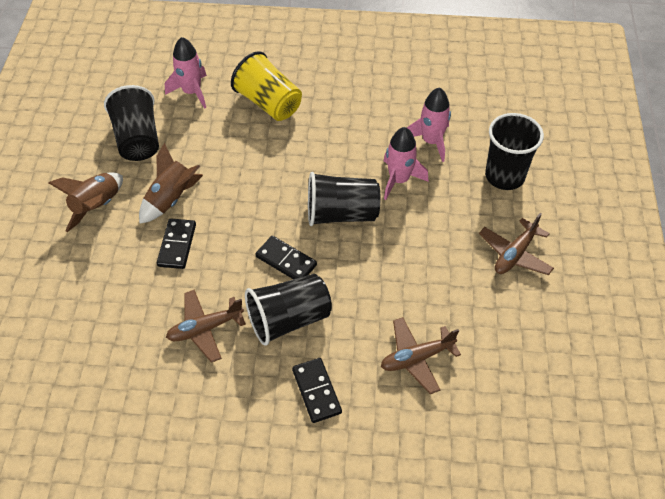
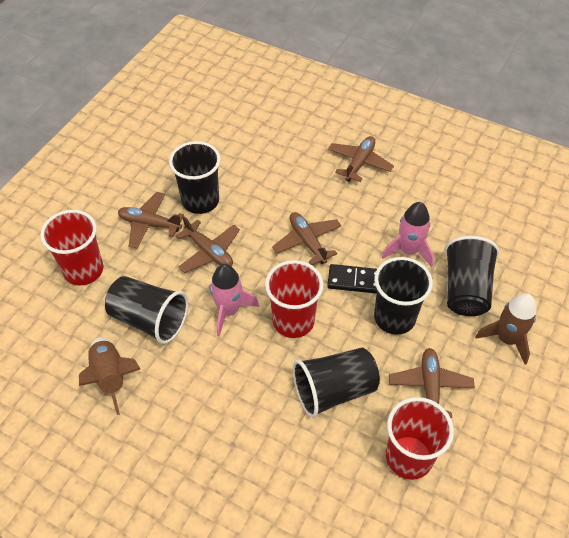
black cup: [104,85,159,161] [245,274,332,346] [308,172,380,226] [485,113,544,190] = 4 -> [105,276,188,344] [169,141,221,214] [293,348,380,418] [374,257,433,335] [445,236,499,316] = 5
black domino: [157,218,196,269] [256,236,317,279] [292,358,342,423] = 3 -> [327,264,377,294] = 1
brown plane: [166,290,246,363] [381,317,461,394] [479,213,554,275] = 3 -> [118,192,184,248] [176,216,240,273] [272,212,341,265] [328,136,394,182] [389,348,475,418] = 5
pink rocket: [165,37,207,109] [384,127,429,200] [407,87,451,162] = 3 -> [209,264,259,336] [382,202,434,267] = 2
red cup: none = 0 -> [40,210,103,285] [265,260,324,338] [386,397,454,480] = 3
yellow cup: [231,51,302,121] = 1 -> none = 0

